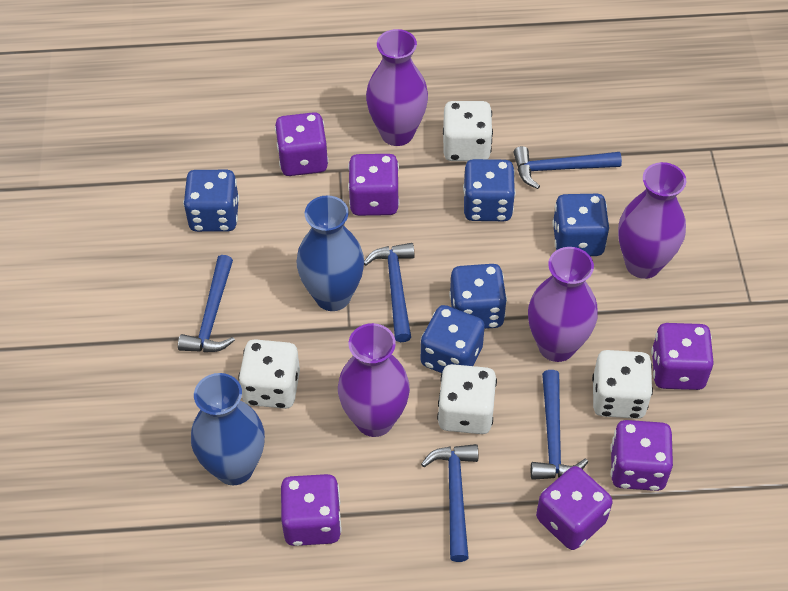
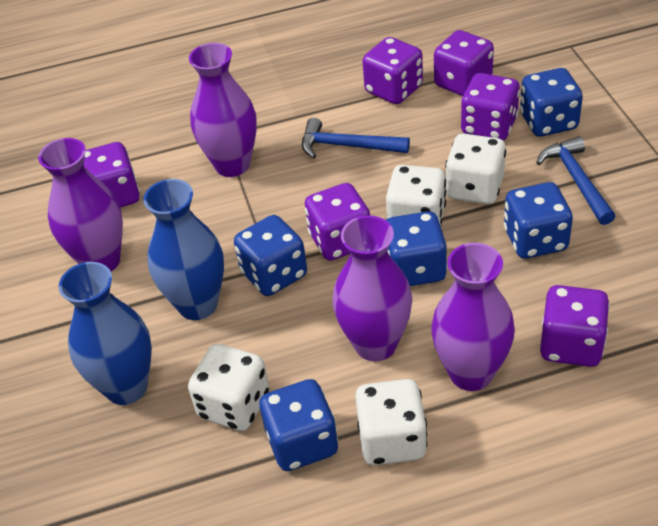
blue hammer: [178,255,235,352] [364,243,415,342] [421,444,478,562] [514,146,622,189] [531,370,588,480] = 5 -> [302,118,410,158] [536,136,616,225] = 2

